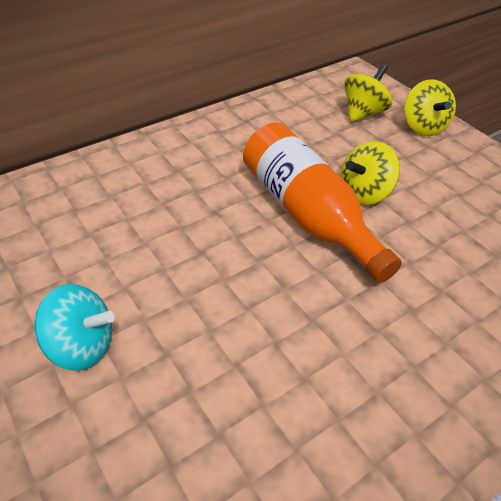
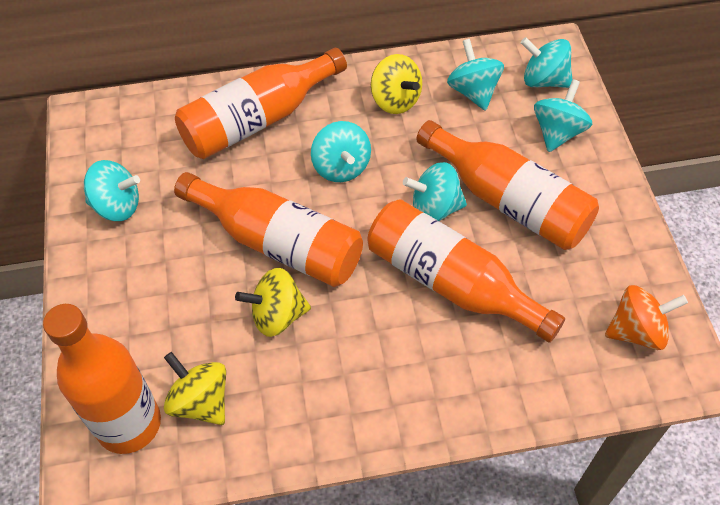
orange bottle: [243,122,402,283] = 1 -> [43,304,161,454] [174,172,363,287] [175,48,347,159] [367,199,565,343] [416,120,599,250] = 5
orange spinning top: none = 0 -> [605,285,688,350] = 1
turquoise spinning top: [34,284,115,371] = 1 -> [84,160,140,221] [311,121,371,182] [403,162,467,221] [447,39,504,111] [521,37,572,88] [534,79,592,152] = 6

